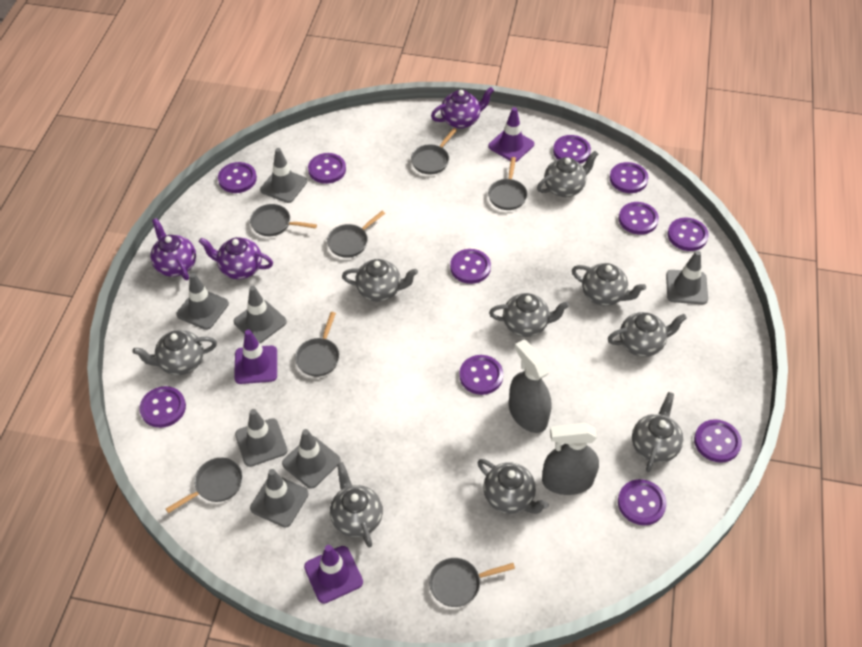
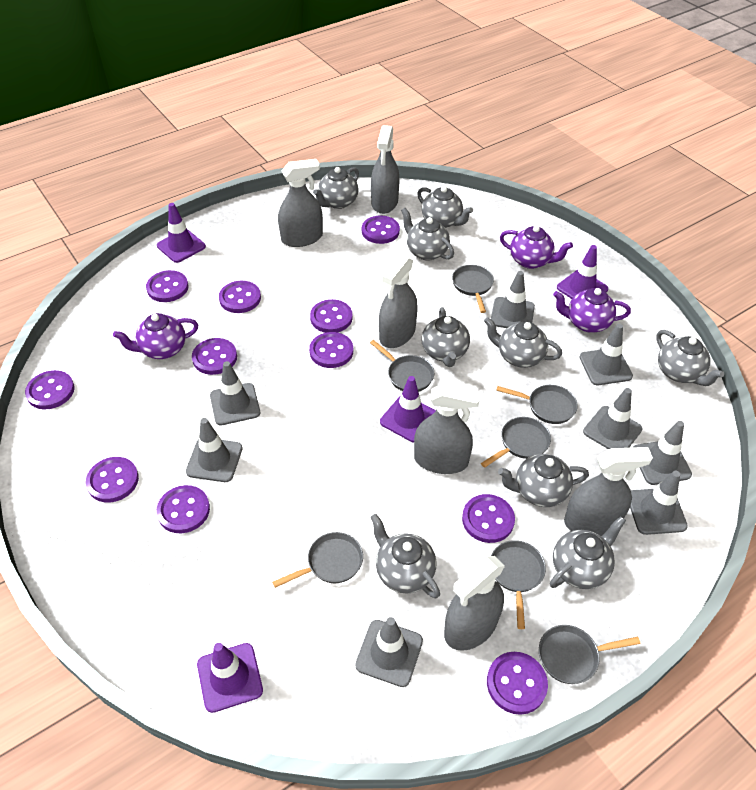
grey spray bottle: [509,339,551,433] [542,423,599,495] = 2 -> [278,159,323,247] [371,125,399,214] [379,255,418,348] [414,383,481,474] [444,556,505,651] [564,447,653,536] = 6
grey traffic cone: [176,273,229,330] [234,286,287,343] [235,409,288,467] [250,469,309,527] [260,148,307,203] [282,429,341,489] [666,251,708,304] = 7 -> [186,418,243,482] [210,361,260,425] [355,617,423,687] [491,271,535,328] [580,324,633,385] [583,388,642,449] [630,471,688,535] [633,421,692,485] = 8
purple traffic cone: [234,330,277,384] [304,545,363,604] [488,107,534,162] = 3 -> [157,203,206,263] [197,643,263,713] [380,376,436,442] [557,245,608,299] = 4

